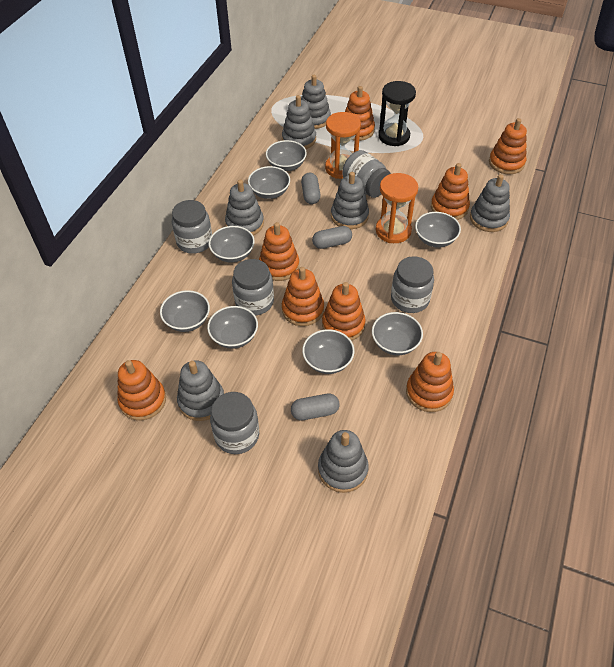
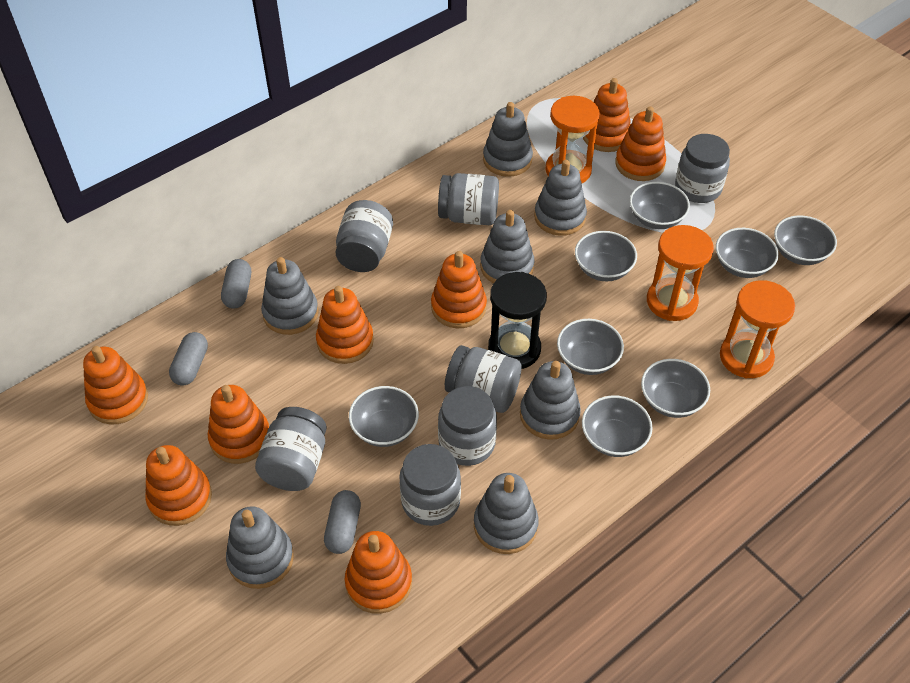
grey jar: [172,200,212,254] [210,392,259,454] [232,259,274,315] [342,150,391,198] [391,256,434,313] = 5 -> [255,407,327,491] [335,200,393,272] [399,444,461,526] [438,173,499,225] [438,386,497,466] [445,345,522,413] [675,134,730,203] = 7
orange hourglass: [325,112,361,179] [376,173,418,243] = 2 -> [545,96,600,183] [647,225,714,321] [720,280,795,378] = 3

